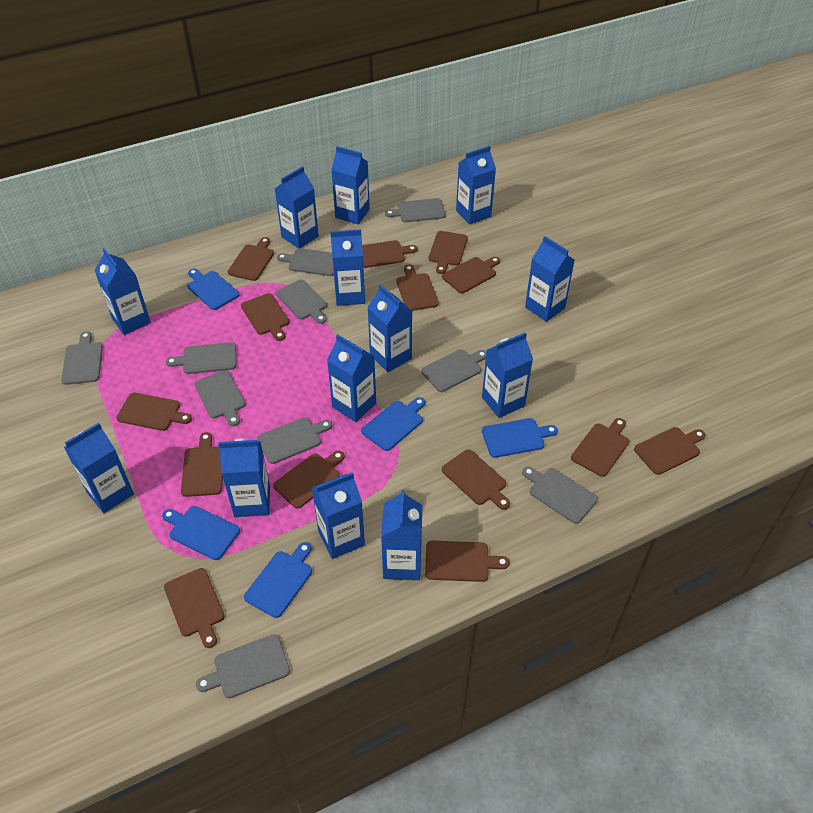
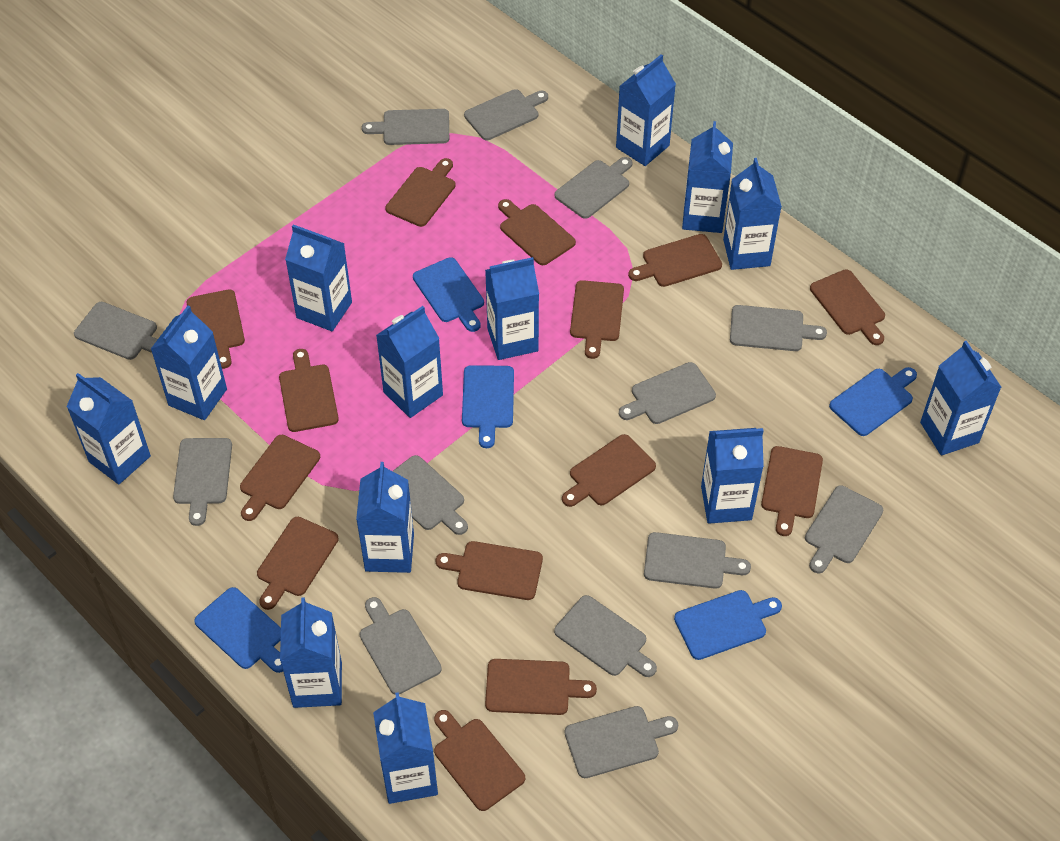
grey cutting board: [61,331,103,385] [166,342,237,374] [194,370,246,426] [196,634,290,698] [257,417,332,464] [276,279,327,324] [277,248,334,276] [385,198,446,222] [421,349,486,392] [522,466,598,524] = 10 -> [74,302,158,360] [173,438,232,526] [360,597,442,694] [362,109,449,145] [393,455,468,535] [464,89,548,140] [554,157,633,219] [554,595,657,677] [565,706,678,778] [619,362,716,424] [644,532,751,589] [730,305,827,351] [805,485,883,573] = 13

